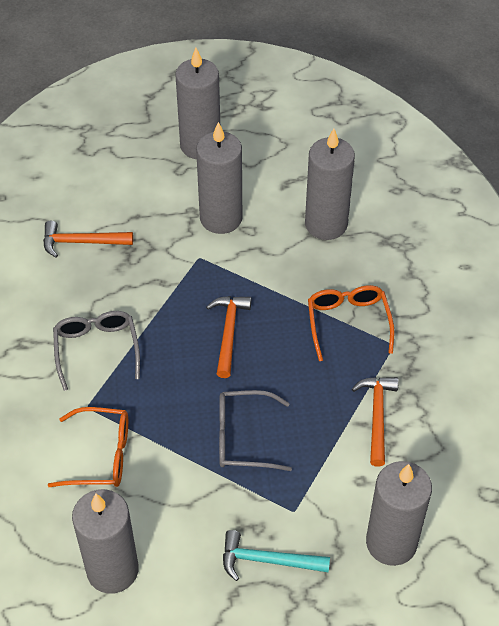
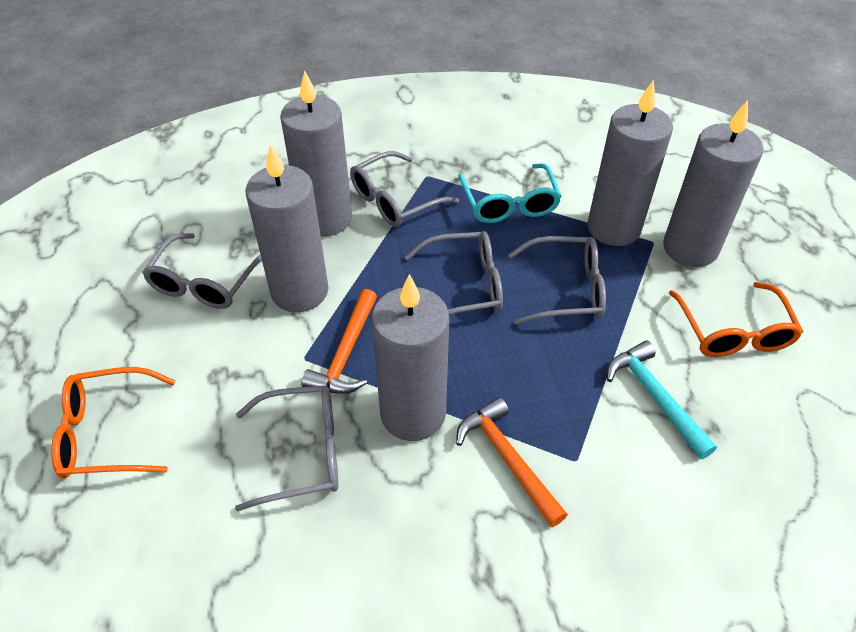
grey glasses: [53,311,140,391] [219,390,292,471] = 2 -> [142,233,262,309] [235,385,339,512] [350,151,459,227] [405,231,503,315] [508,236,606,325] = 5
orange hammer: [43,221,133,257] [206,296,251,378] [352,377,399,467] = 3 -> [301,289,377,394] [456,397,568,527] = 2
turquoise glasses: none = 0 -> [458,163,562,223] = 1

